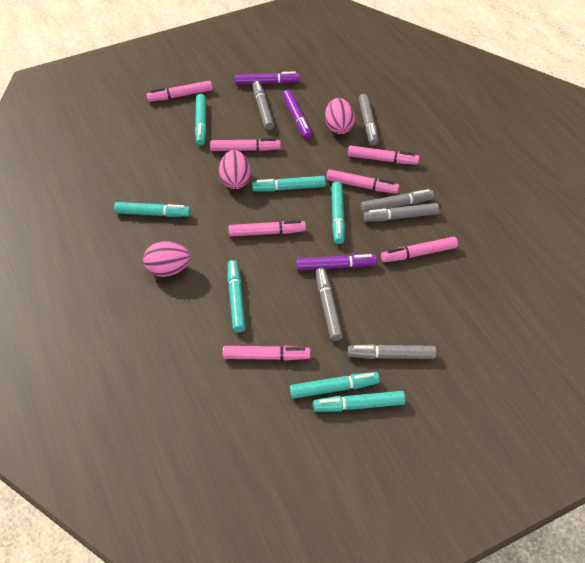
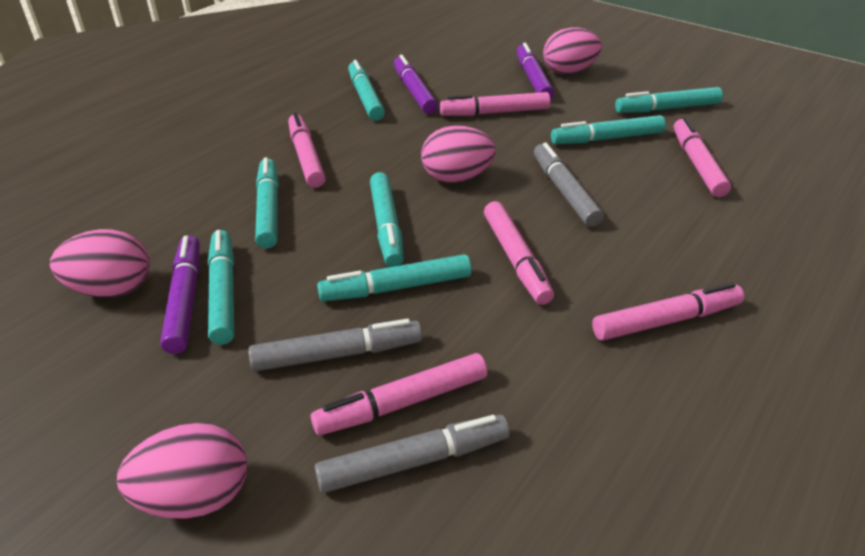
grey marker: [252,81,274,130] [316,268,343,341] [348,344,436,359] [359,94,379,145] [360,189,434,213] [363,203,439,222] = 6 -> [249,319,422,372] [315,414,509,493] [534,143,604,227] = 3
pink egg: [143,241,190,277] [219,150,251,189] [325,98,355,134] = 3 -> [50,229,150,297] [117,422,248,519] [421,125,496,183] [543,27,602,74] = 4
pink marker: [147,81,213,102] [210,139,281,151] [223,346,311,360] [229,220,306,237] [326,169,399,194] [348,146,419,165] [381,237,458,262] = 7 -> [288,113,326,188] [311,353,487,435] [440,92,550,116] [484,201,554,305] [592,282,744,341] [673,118,731,197] = 6

